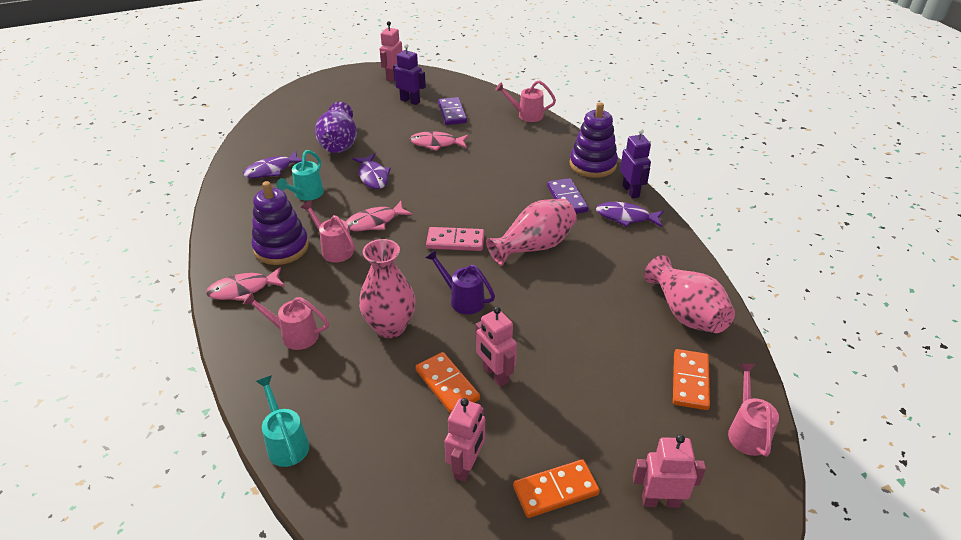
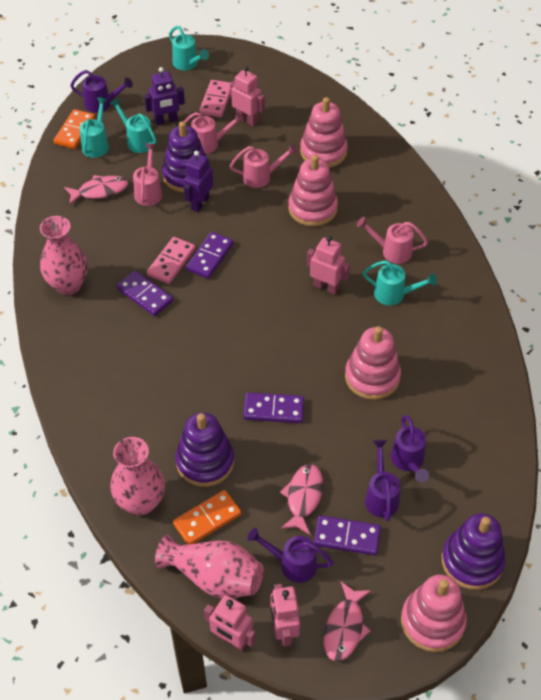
orange domino: [416,352,480,414] [513,459,600,518] [673,349,710,410] = 3 -> [53,109,95,149] [173,490,242,545] = 2
pink domino: [426,227,484,251] = 1 -> [147,237,196,284] [199,80,231,117] = 2
pink stacking toy: none = 0 -> [288,155,338,227] [300,97,348,168] [345,326,401,400] [401,574,467,652] = 4
purple domino: [438,97,467,125] [547,178,588,214] = 2 -> [117,271,173,316] [186,232,234,279] [243,393,304,423] [314,515,381,556] = 4
purple fish: [243,151,302,178] [352,153,391,189] [596,202,664,227] = 3 -> none = 0
purple stacking toy: [251,181,309,265] [570,102,618,178] = 2 -> [162,121,210,193] [176,412,234,487] [442,513,506,590] = 3
purple vase: [315,102,357,153] = 1 -> none = 0
purple watering can: [425,249,495,314] = 1 -> [70,70,133,113] [247,528,334,583] [365,440,401,521] [391,415,429,482] = 4
turquoise watering can: [256,375,309,467] [276,150,324,201] = 2 -> [80,97,109,158] [109,98,157,153] [169,26,209,70] [363,260,437,305] = 4

